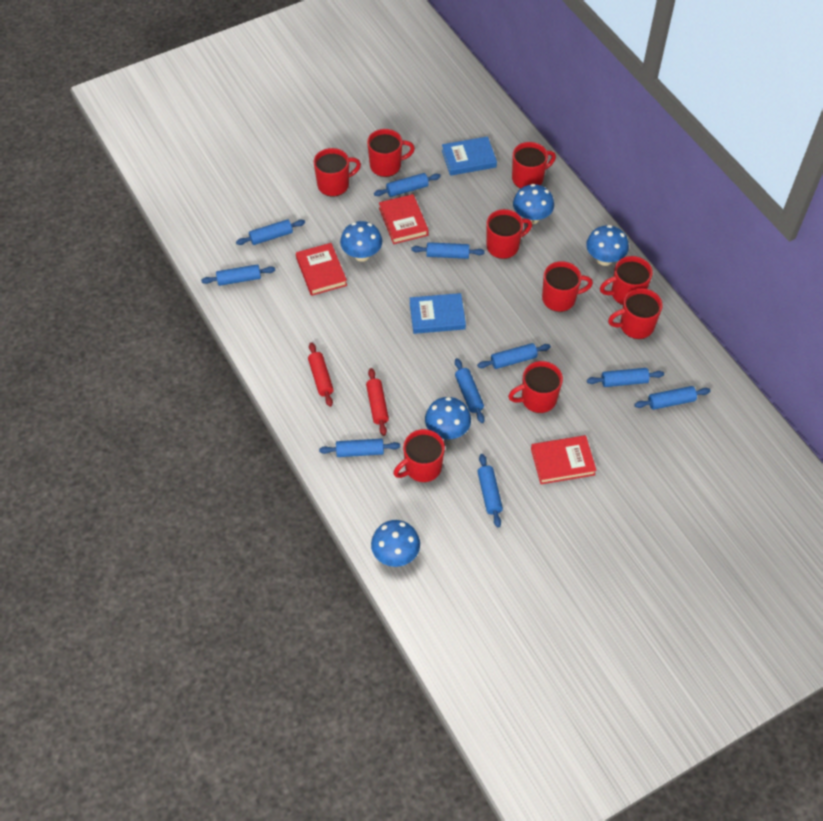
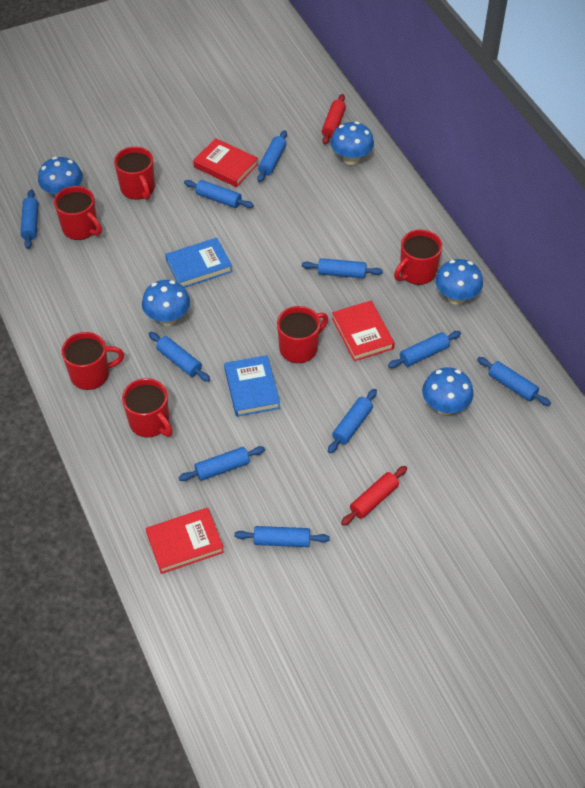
red mug: [314,148,361,197] [367,129,415,177] [393,429,445,482] [486,209,532,259] [508,361,563,413] [512,142,556,189] [542,261,593,312] [600,256,653,305] [608,288,662,339] = 9 -> [54,186,102,240] [62,332,124,390] [114,147,155,200] [122,378,173,438] [277,306,328,363] [394,230,442,285] = 6

